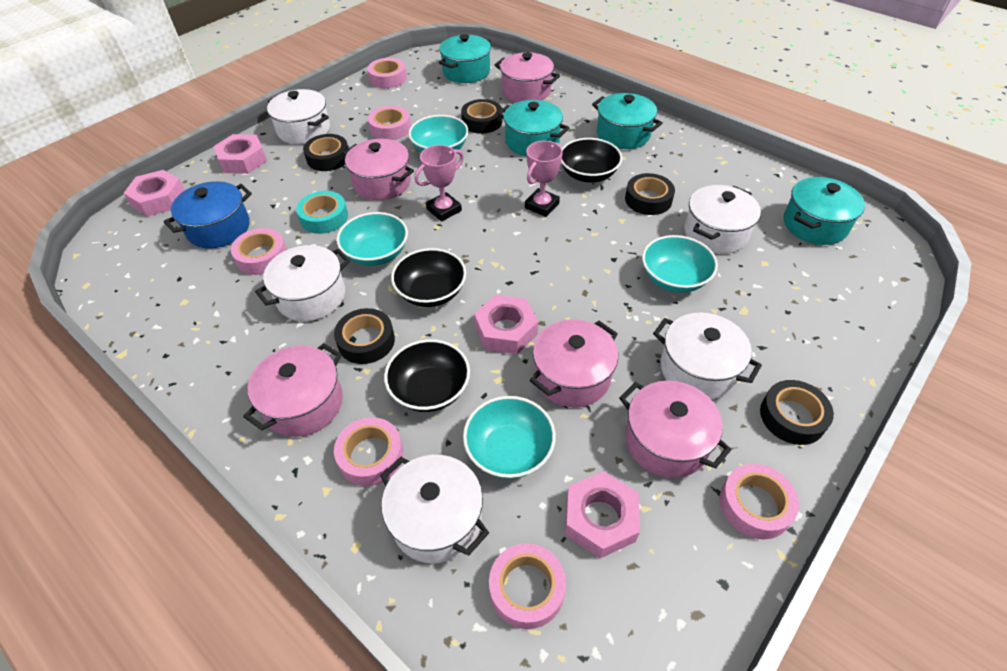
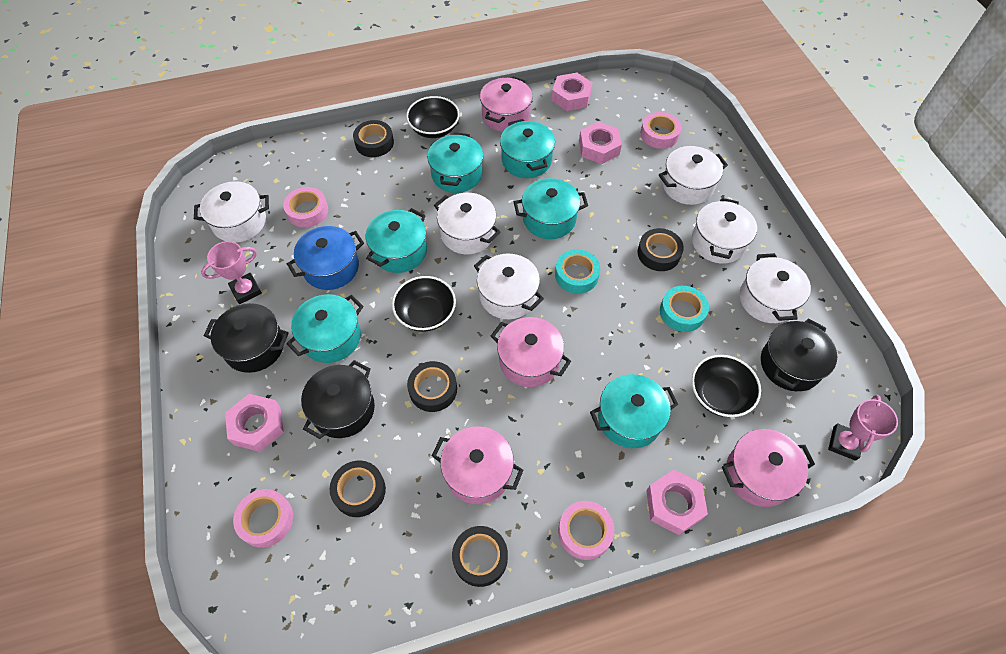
black pot: none = 0 -> [204,303,289,373] [301,360,375,439] [761,318,837,391] = 3
pink pot: [243,343,343,437] [343,139,414,200] [495,52,560,102] [530,319,618,407] [619,381,731,478] = 5 -> [432,426,524,504] [480,77,533,132] [491,317,571,387] [722,429,815,507] = 4
pink tape: [231,228,287,275] [334,417,404,486] [367,58,407,88] [368,106,411,140] [489,543,566,629] [720,464,799,539] = 6 -> [233,489,293,548] [283,187,328,228] [558,501,615,560] [640,112,681,149] = 4
turquoise bowl: [336,212,408,266] [409,115,469,152] [463,396,556,479] [642,235,718,293] = 4 -> none = 0
turquoise pot: [439,34,491,83] [498,100,569,156] [592,93,663,149] [784,177,865,245] = 4 -> [286,294,364,363] [366,208,427,273] [427,132,484,193] [500,119,555,178] [514,178,588,239] [590,374,679,448] = 6
turquoise tape: [296,191,348,234] = 1 -> [555,249,600,294] [660,286,709,332] = 2
white pot: [255,245,350,321] [267,89,330,144] [380,455,489,563] [653,313,762,399] [685,185,761,254] = 5 -> [194,181,269,243] [434,193,501,254] [474,254,544,319] [659,146,728,205] [692,198,757,264] [740,253,811,323] = 6

